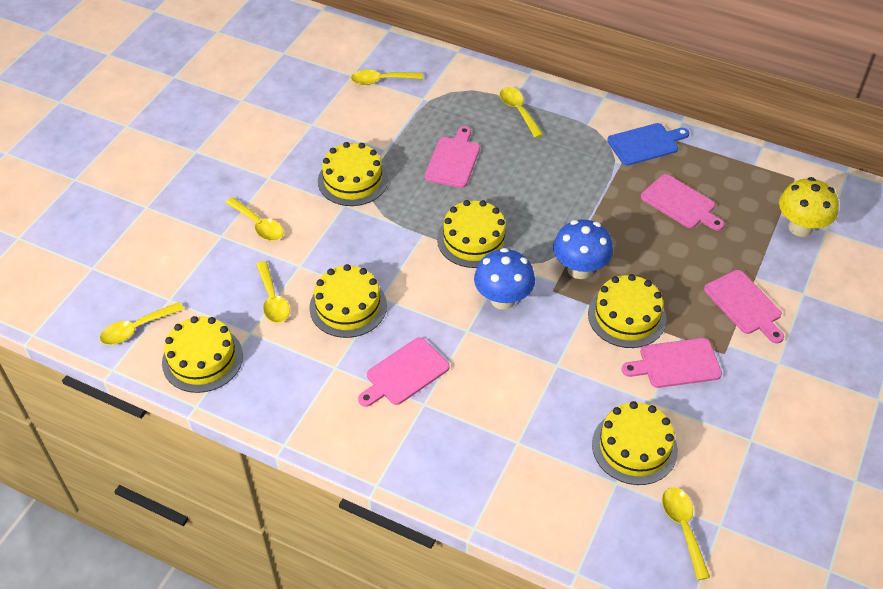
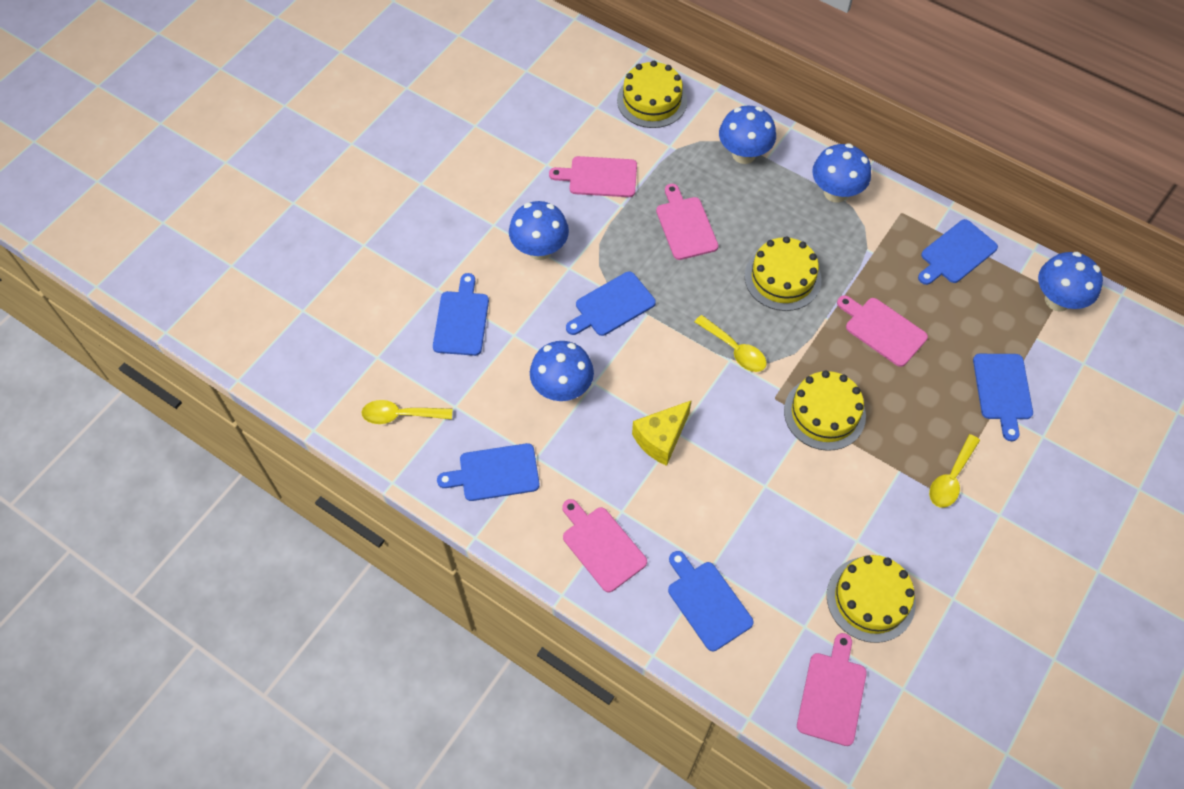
blue cutting board: [607,123,689,166] = 1 -> [433,273,489,356] [437,443,540,501] [566,271,656,336] [668,551,754,651] [918,219,998,285] [973,354,1033,441] = 6
blue mushroom: [474,248,535,310] [553,219,613,279] = 2 -> [509,201,569,260] [530,341,594,401] [719,106,776,164] [812,143,871,203] [1038,252,1103,311] = 5
yellow cake: [162,316,243,393] [309,264,387,338] [318,142,388,206] [437,200,511,268] [588,274,666,348] [592,401,678,485] = 6 -> [617,61,687,128] [745,236,821,311] [784,370,866,451] [827,555,916,643] = 4
yellow cheese: none = 0 -> [632,400,692,466] = 1
yellow mushroom: [779,177,839,237] = 1 -> none = 0
yellow spoon: [100,302,184,345] [225,197,284,241] [256,261,290,323] [351,70,423,85] [500,87,543,138] [662,487,710,580] = 6 -> [361,400,453,424] [695,315,767,372] [929,434,980,508] = 3

